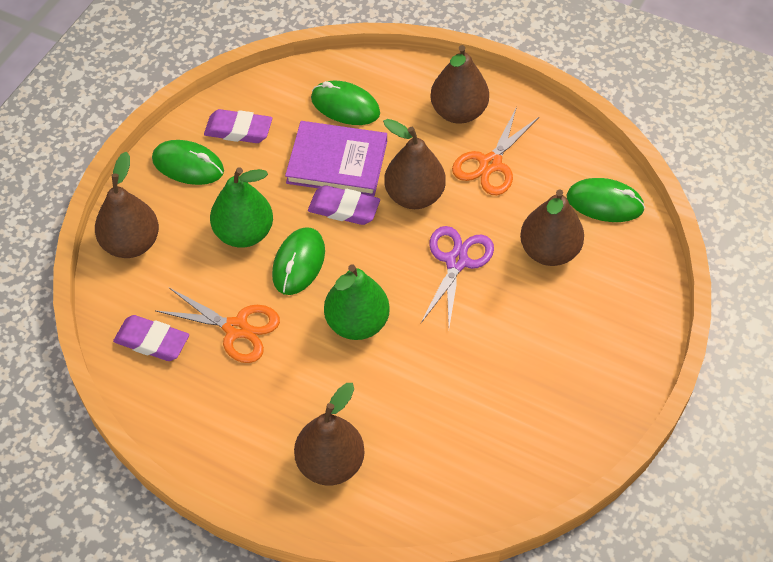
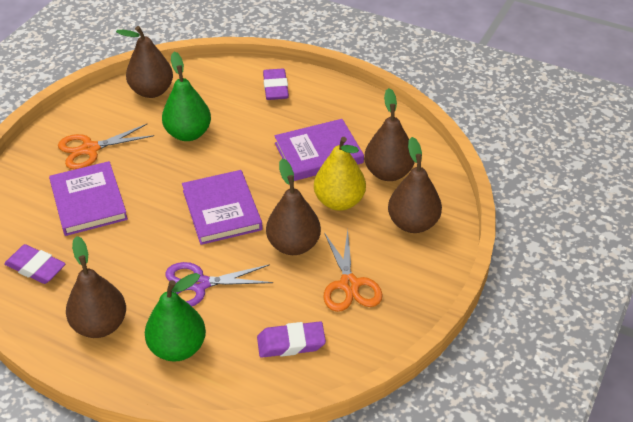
green mouse: [152,140,224,185] [272,227,325,295] [311,81,380,125] [567,178,645,222] = 4 -> none = 0
purple book: [285,121,387,197] = 1 -> [49,161,128,236] [182,170,263,245] [274,119,364,181] = 3
yellow pear: none = 0 -> [314,137,366,211] = 1

